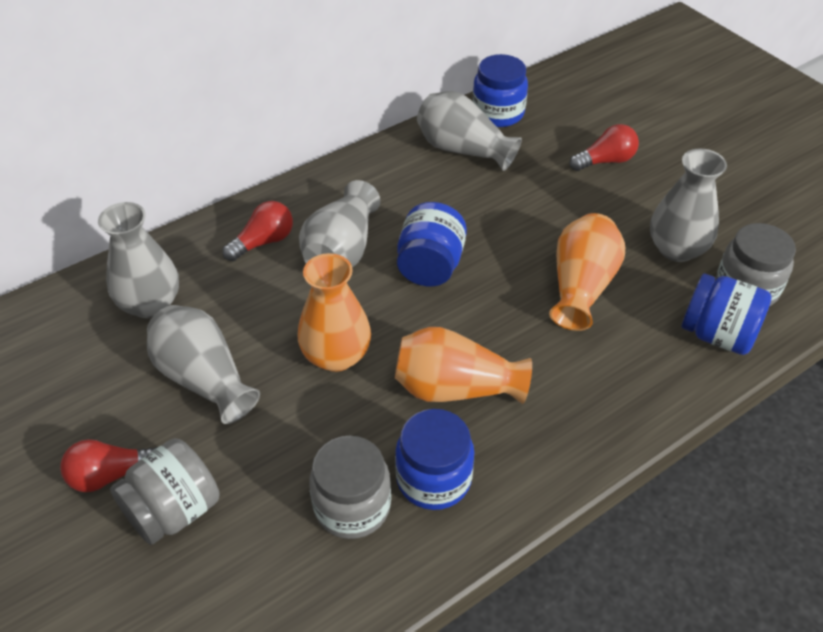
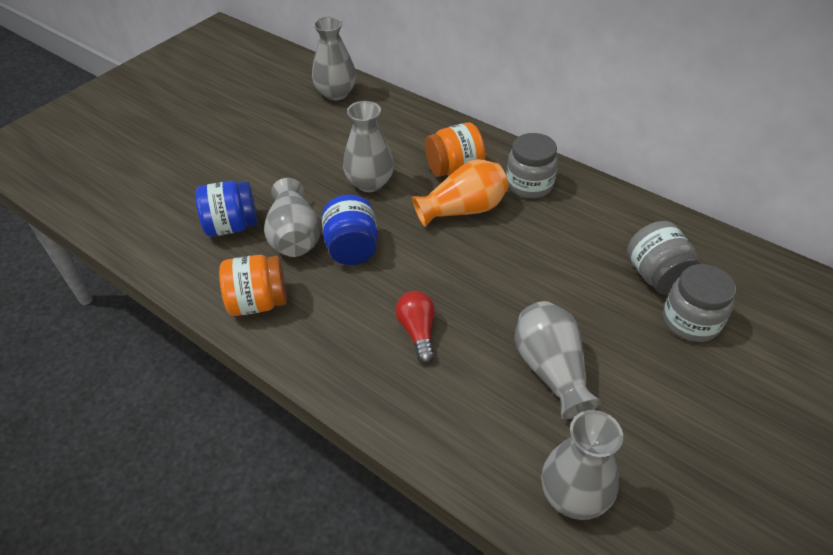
blue jar: [395,409,474,510] [397,202,467,286] [472,54,528,127] [681,273,772,355] = 4 -> [195,181,258,237] [322,195,378,265] = 2
orange jar: none = 0 -> [219,255,287,316] [425,122,485,177] = 2
orange vase: [297,253,371,372] [395,327,532,404] [549,213,625,331] = 3 -> [412,159,508,227] = 1
red light bulb: [60,439,157,492] [223,201,293,261] [570,124,639,171] = 3 -> [395,291,435,363] = 1

